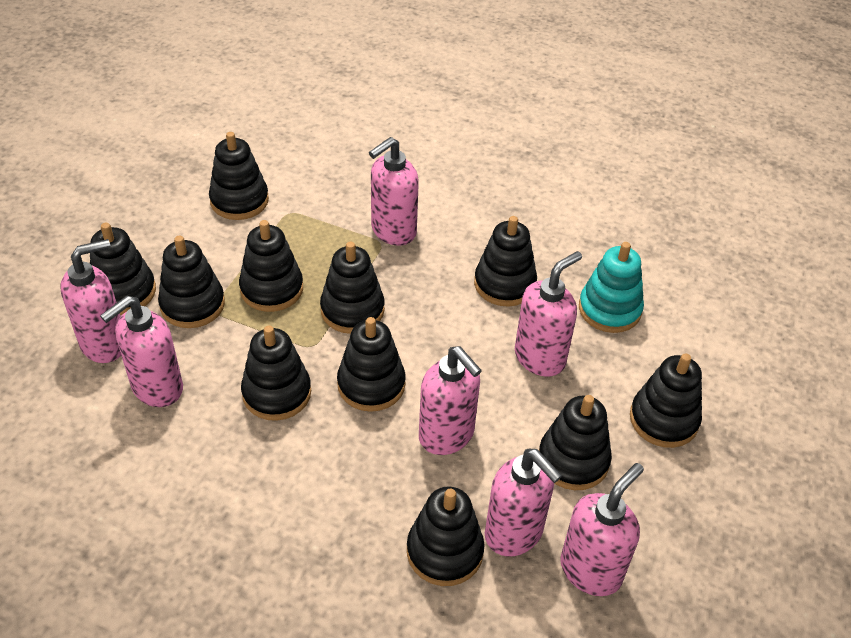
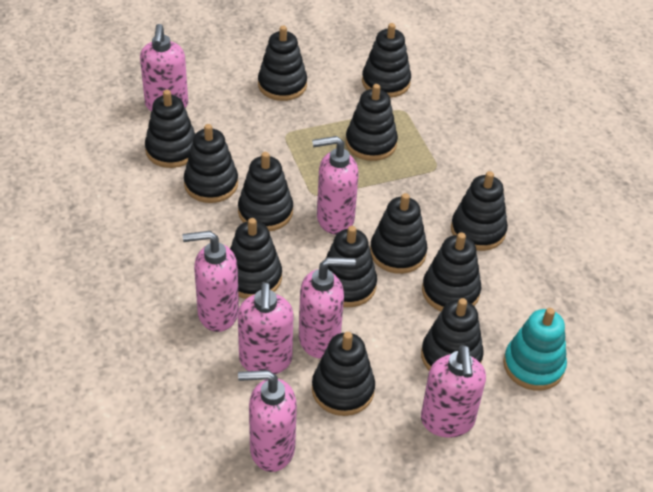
black stacking toy: [90,223,156,315] [158,236,225,328] [209,132,269,220] [239,220,303,312] [241,325,311,421] [320,242,385,334] [337,317,405,412] [407,487,485,586] [474,216,537,307] [539,395,612,490] [630,353,702,448] = 11 -> [145,90,195,168] [184,124,238,203] [230,218,282,299] [238,152,293,231] [258,26,307,101] [312,332,375,416] [326,226,377,307] [346,84,398,161] [362,23,411,98] [370,193,427,274] [421,298,484,371] [422,232,481,312] [451,171,508,251] = 13

